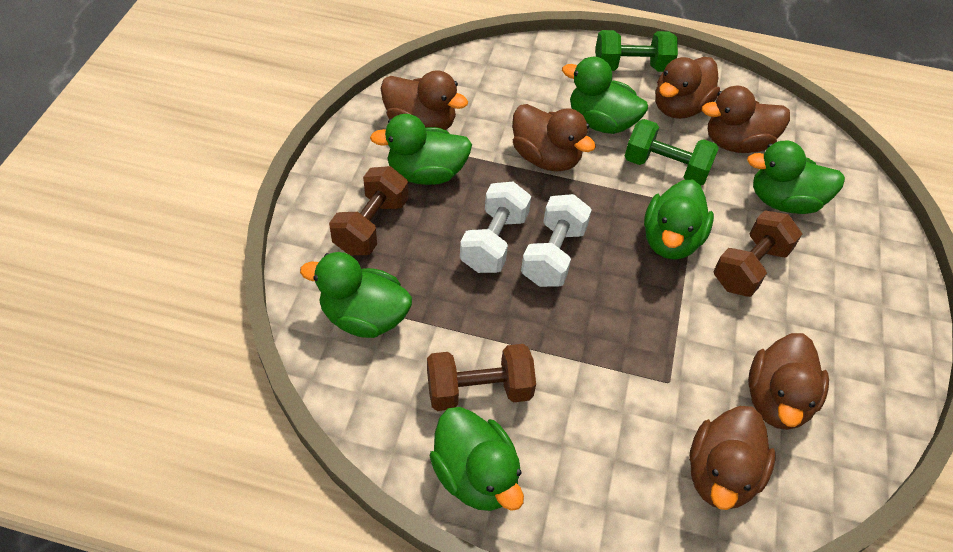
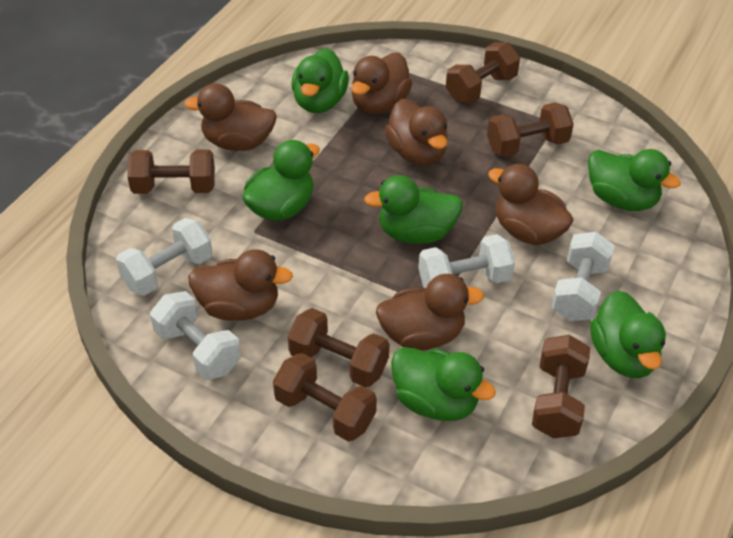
brown dumbbell: [329,166,409,255] [427,344,536,411] [713,211,802,297] = 3 -> [127,149,215,194] [273,353,377,441] [288,308,389,387] [446,42,520,103] [487,102,574,157] [532,335,590,438] = 6
green dumbbell: [596,30,678,72] [625,119,719,185] = 2 -> none = 0
white dumbbell: [460,182,531,273] [521,194,592,287] = 2 -> [116,218,212,296] [150,291,241,380] [418,234,515,288] [551,232,615,321] = 4

